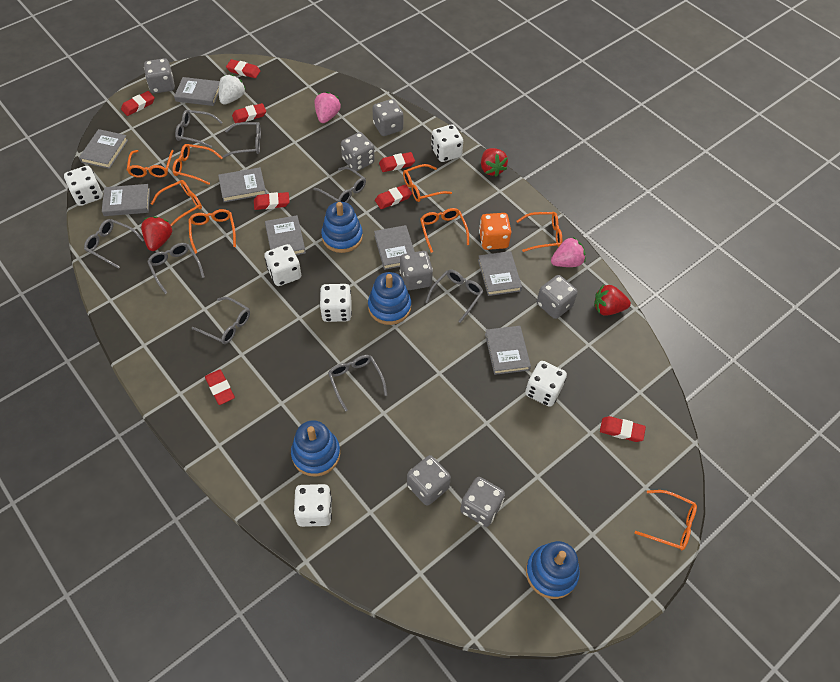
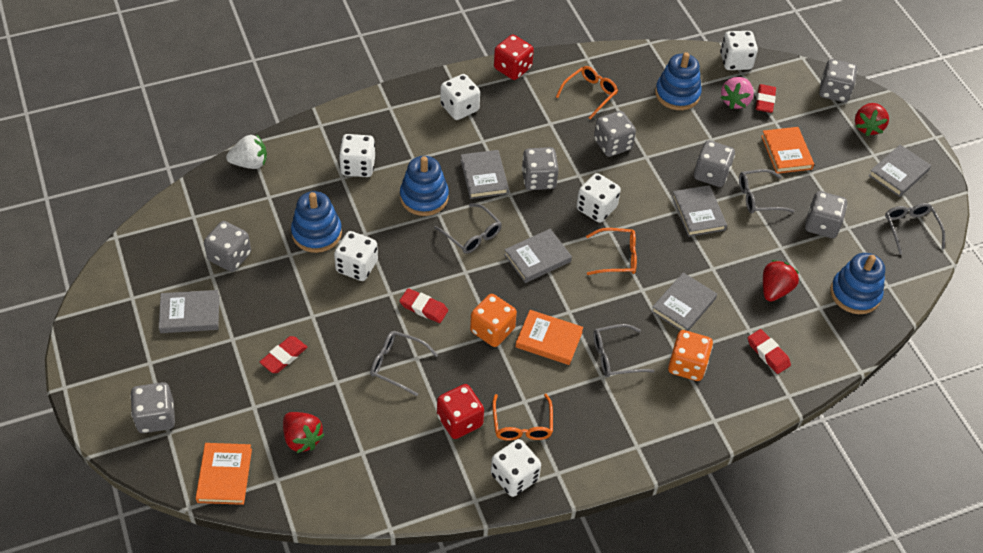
grey book: [79,129,128,169] [102,184,150,216] [174,77,220,106] [218,167,266,202] [265,215,306,255] [374,225,415,270] [478,251,522,296] [485,326,531,375] = 8 -> [159,290,219,333] [461,150,509,199] [504,229,572,283] [651,272,717,331] [672,185,727,237] [869,145,931,197] = 6
grey glasses: [84,219,144,269] [147,243,205,294] [175,110,223,148] [192,297,250,344] [223,122,261,158] [313,167,366,203] [328,355,387,412] [425,269,483,323] = 8 -> [370,331,438,396] [434,204,502,254] [593,324,654,377] [739,169,794,214] [885,203,945,254] = 5
orange book: none = 0 -> [196,443,252,505] [515,310,583,365] [761,127,814,174] = 3
orange dice: [479,213,511,250] = 1 -> [470,294,517,347] [668,330,713,381] = 2
orange glasses: [127,150,173,178] [151,180,202,226] [173,144,223,185] [188,209,236,254] [403,164,452,202] [420,208,469,253] [516,212,562,252] [635,490,697,550] = 8 -> [492,394,553,441] [556,66,618,119] [586,228,637,275] = 3
pink strawberry: [315,92,341,123] [551,237,586,267] = 2 -> [721,77,754,109] = 1
red dice: none = 0 -> [437,384,484,439] [494,35,534,80] = 2
red eraser: [121,91,155,116] [205,370,235,405] [226,59,260,78] [232,103,266,123] [254,192,290,210] [375,184,412,209] [379,152,415,172] [600,416,646,442] = 8 -> [259,336,307,373] [400,288,448,323] [748,329,791,374] [755,84,776,113] = 4

